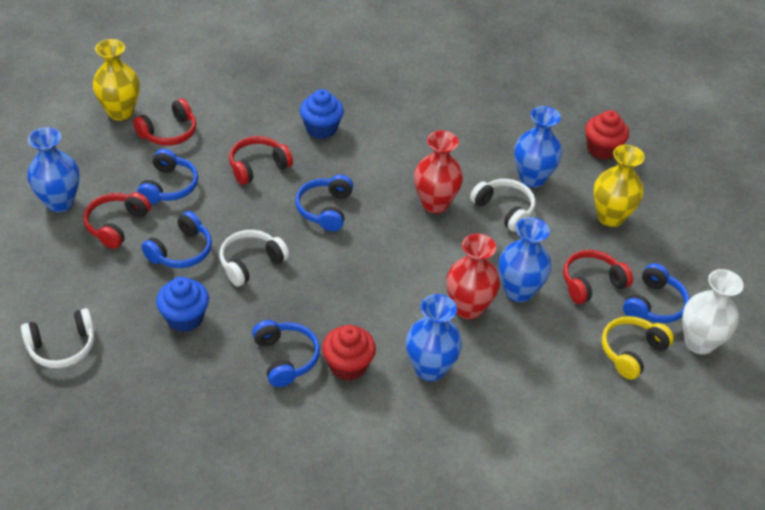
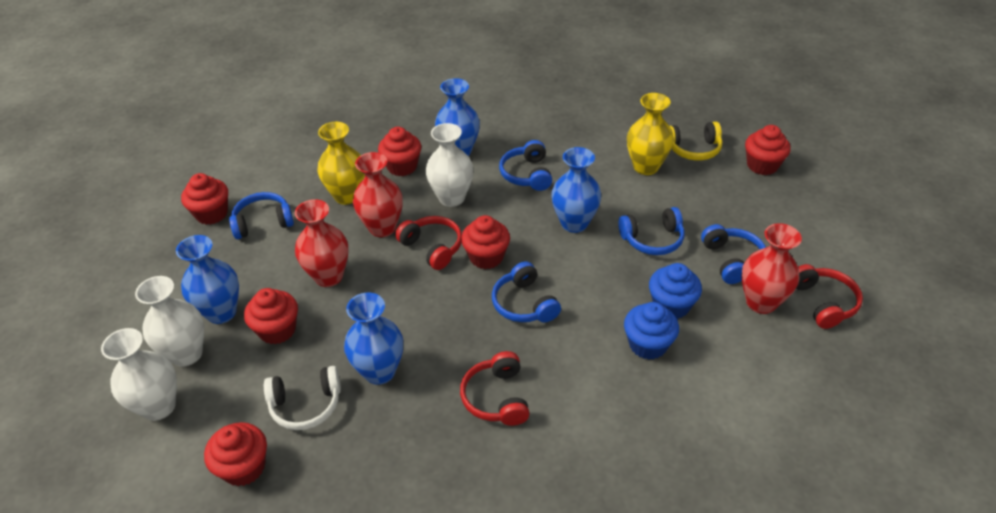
red cupcake: [322,325,376,381] [585,110,629,160] = 2 -> [181,173,228,225] [204,422,267,486] [244,288,298,344] [378,127,421,176] [461,215,510,269] [745,125,791,175] = 6
red headphones: [83,192,151,249] [133,99,197,146] [229,136,293,185] [563,250,633,304] = 4 -> [395,216,462,270] [460,351,530,426] [796,264,863,329] = 3
red vase: [414,131,463,213] [447,234,500,319] = 2 -> [295,199,349,287] [353,152,403,237] [741,223,802,314] = 3
white headphones: [21,308,95,368] [219,230,289,287] [470,179,536,232] = 3 -> [264,366,341,430] = 1
white vase: [682,269,744,355] = 1 -> [101,328,177,421] [135,276,204,367] [425,123,473,207] = 3

